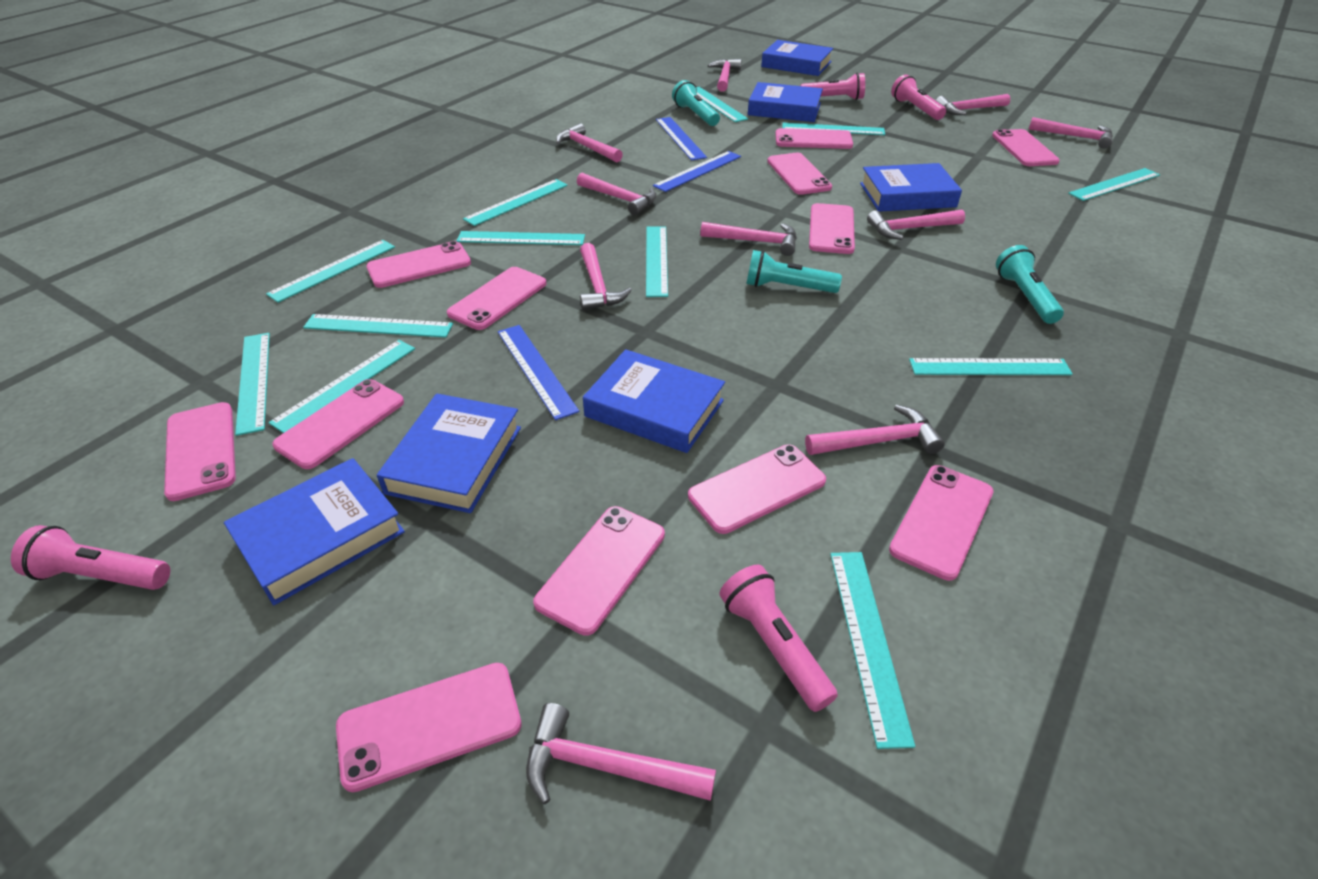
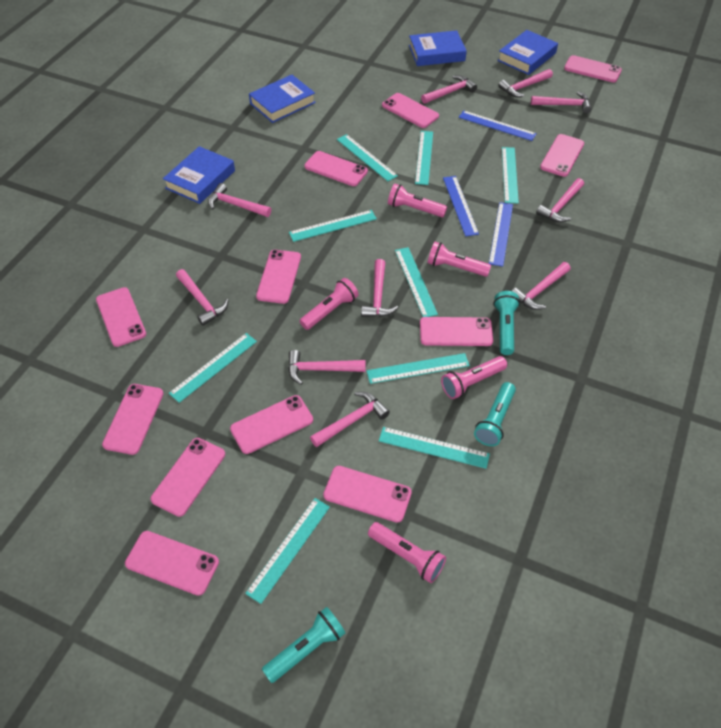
blue book: [224,458,405,605] [377,394,521,513] [583,349,725,453] [748,82,823,122] [761,40,833,76] [860,163,962,212] = 6 -> [163,146,235,204] [249,75,316,123] [409,30,467,66] [497,30,558,75] = 4
pink flashlight: [11,525,170,590] [720,565,838,712] [800,73,865,100] [891,74,946,120] = 4 -> [300,278,359,330] [368,522,446,583] [388,184,447,217] [427,242,491,277] [441,356,507,399] = 5
turquoise ruler: [235,333,270,436] [266,240,395,303] [268,340,415,433] [303,314,453,338] [457,231,585,245] [463,179,568,226] [646,226,668,297] [696,87,748,122] [782,123,885,135] [830,552,915,749] [909,358,1073,375] [1068,168,1160,201] = 12 -> [169,333,257,403] [245,498,330,604] [289,210,377,242] [337,134,398,181] [367,353,470,384] [379,427,490,469] [395,247,438,317] [415,131,433,185] [502,147,519,204] = 9

